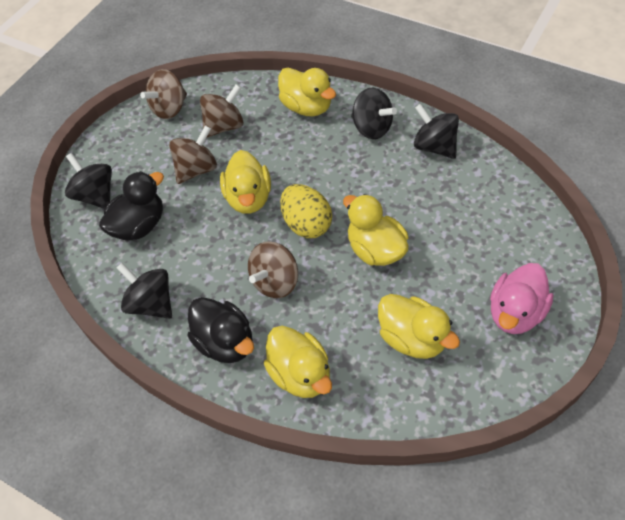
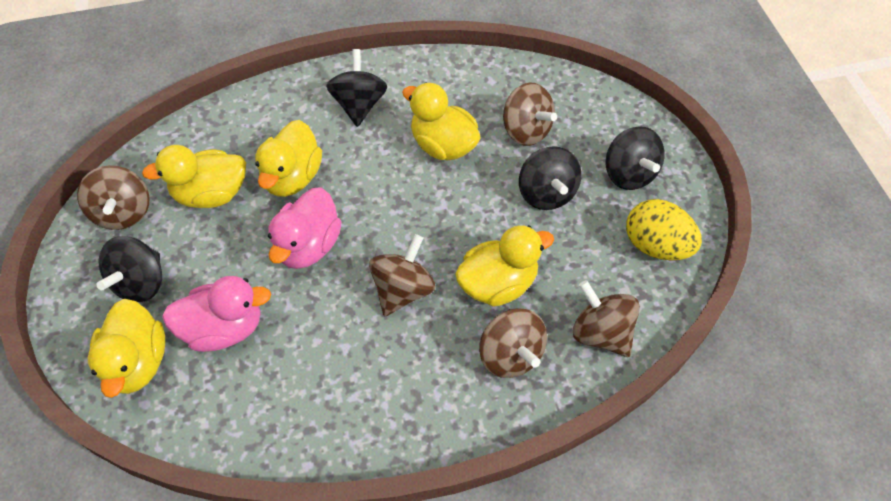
black duck: [99,171,164,240] [187,297,254,363] = 2 -> none = 0
brown spinning top: [140,69,187,119] [169,125,217,184] [200,84,243,138] [248,241,298,298] = 4 -> [77,165,149,230] [369,234,435,317] [479,308,547,378] [503,83,557,146] [573,280,640,357] = 5
pink duck: [490,263,554,334] = 1 -> [162,276,271,352] [268,187,342,269] = 2

